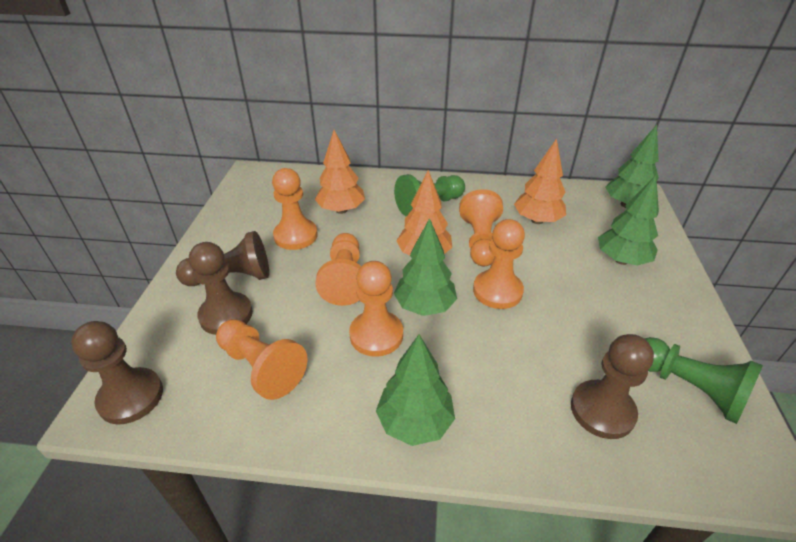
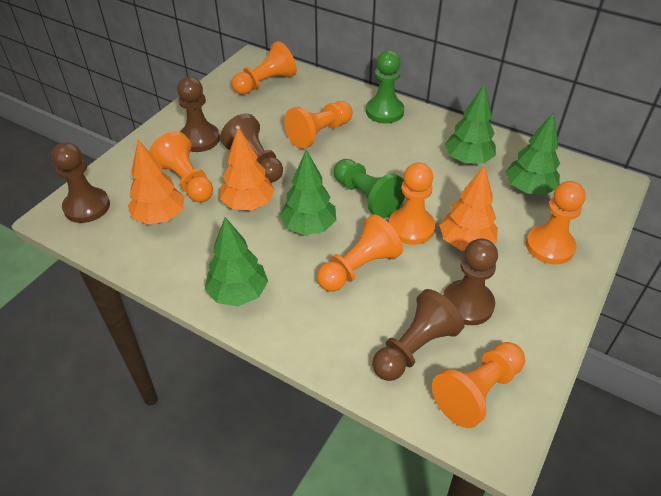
brown pawn: [71,321,163,425] [176,231,269,286] [189,242,253,335] [571,334,654,439] = 4 -> [51,142,110,223] [177,77,220,152] [220,114,283,182] [372,289,465,381] [443,238,498,325] = 5
orange pawn: [216,319,308,400] [272,168,318,250] [315,233,361,306] [349,261,403,357] [459,189,503,266] [473,219,525,309] = 6 -> [149,131,213,202] [232,41,297,95] [284,101,353,149] [317,214,403,291] [389,162,435,245] [432,342,525,428] [526,181,586,264] = 7

